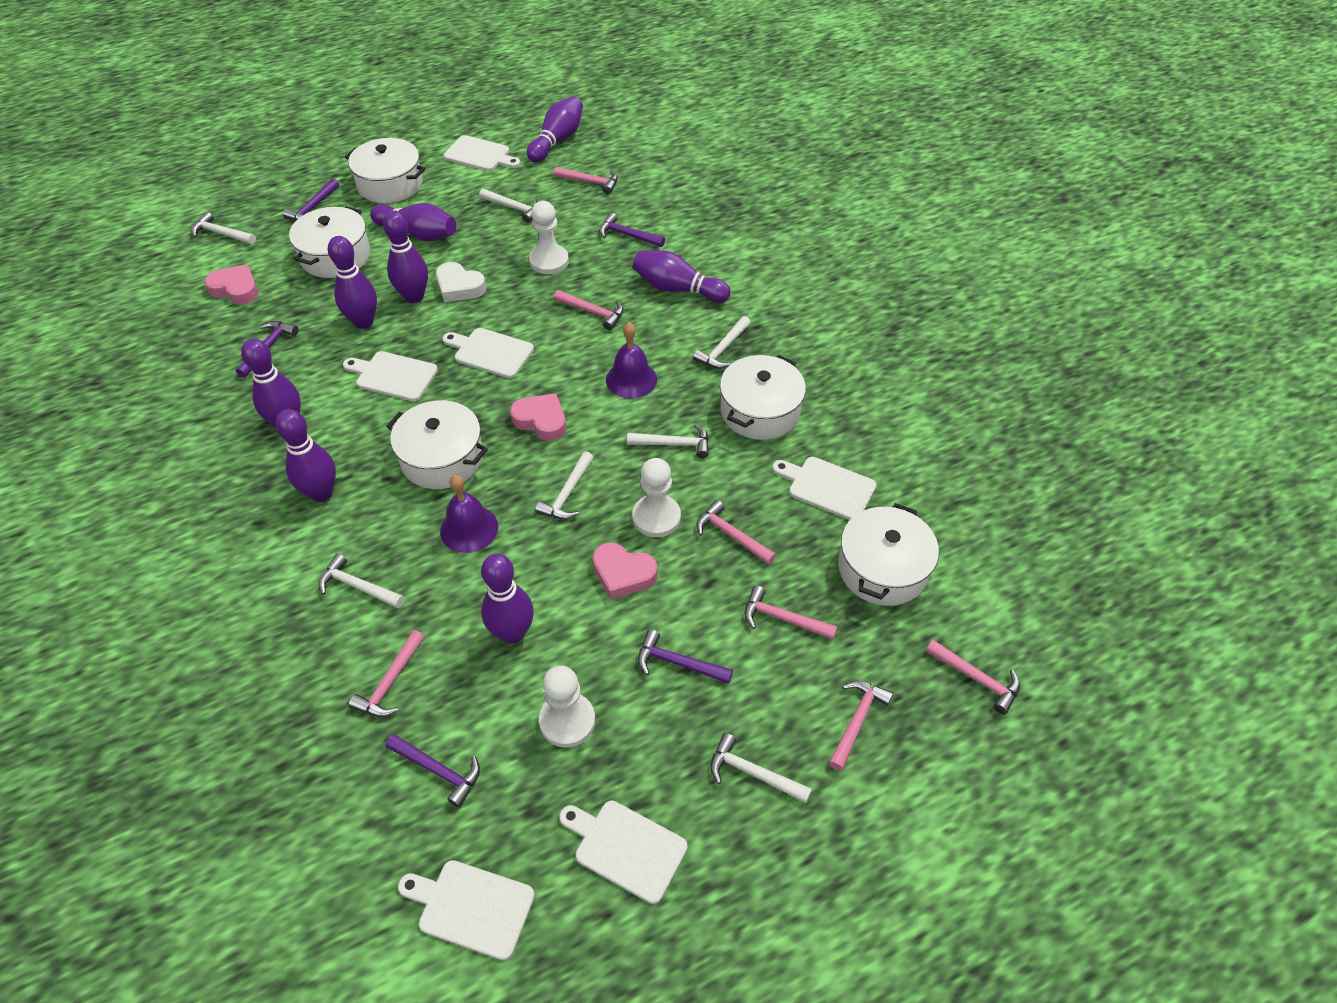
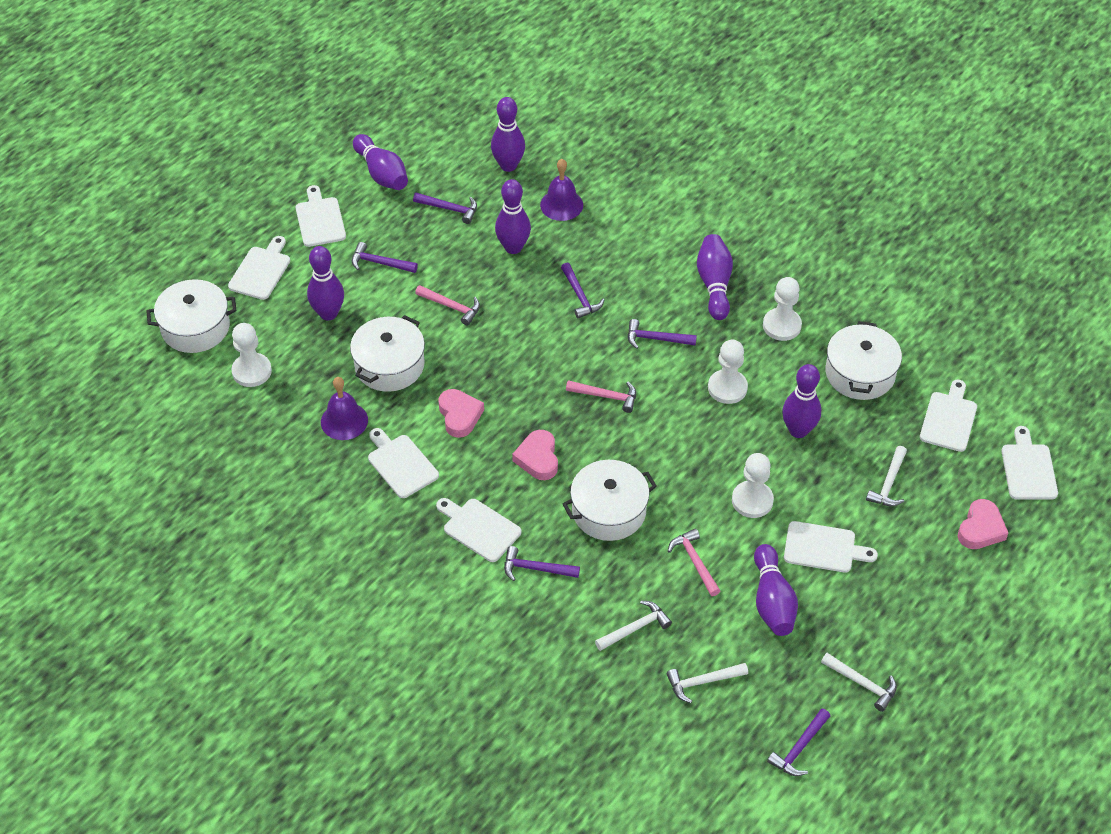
pink hammer: [348,630,425,717] [554,167,618,194] [554,290,624,330] [696,500,776,565] [744,586,837,640] [829,681,893,771] [926,640,1020,715] = 7 -> [415,285,480,326] [566,380,636,413] [668,528,720,596] = 3
purple bowling pin: [241,339,301,427] [275,409,336,502] [328,236,377,329] [370,203,456,241] [383,211,428,303] [481,554,534,644] [527,96,583,162] [633,250,731,303] = 8 -> [307,246,344,320] [353,134,408,190] [491,97,525,172] [495,179,531,254] [697,234,733,320] [754,544,798,636] [782,364,821,438] = 7
purple hammer: [236,321,298,378] [283,178,339,220] [385,734,480,808] [599,213,665,247] [638,629,733,684] = 5 -> [352,242,418,273] [413,193,477,224] [504,546,580,581] [561,263,604,318] [628,319,697,349] [767,709,830,776] = 6
white cutting board: [343,351,438,401] [398,860,535,960] [443,328,534,378] [444,135,521,171] [560,800,688,904] [772,457,876,520] = 6 -> [228,236,290,300] [296,185,346,247] [368,428,439,498] [436,498,521,562] [784,521,878,573] [920,379,977,452] [1002,426,1058,500] = 7
white hammer: [191,212,256,244] [318,554,404,608] [479,189,540,223] [535,451,594,520] [627,424,709,458] [693,316,751,369] [710,733,812,803] = 7 -> [595,601,672,651] [667,663,748,703] [821,653,897,712] [866,446,907,506] = 4
white heart: [436,262,486,302] = 1 -> none = 0
white pawn: [529,201,569,274] [539,666,595,748] [632,458,681,537] = 3 -> [232,323,272,387] [708,340,748,404] [732,453,774,518] [763,277,802,341] = 4
white pot: [289,206,371,278] [345,138,425,203] [386,400,488,489] [720,355,806,440] [838,503,939,606] = 5 -> [146,279,237,353] [350,315,425,392] [563,460,657,541] [825,321,902,400] = 4

